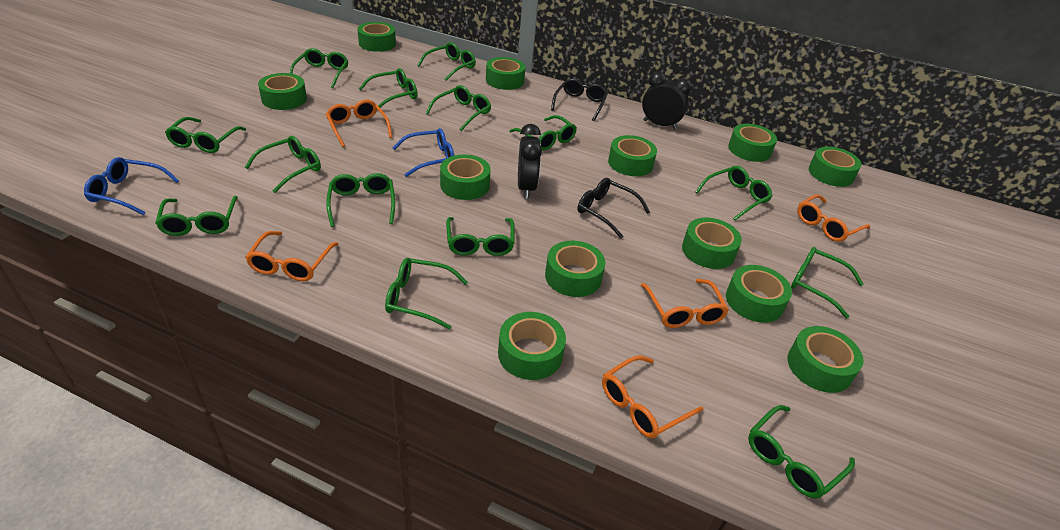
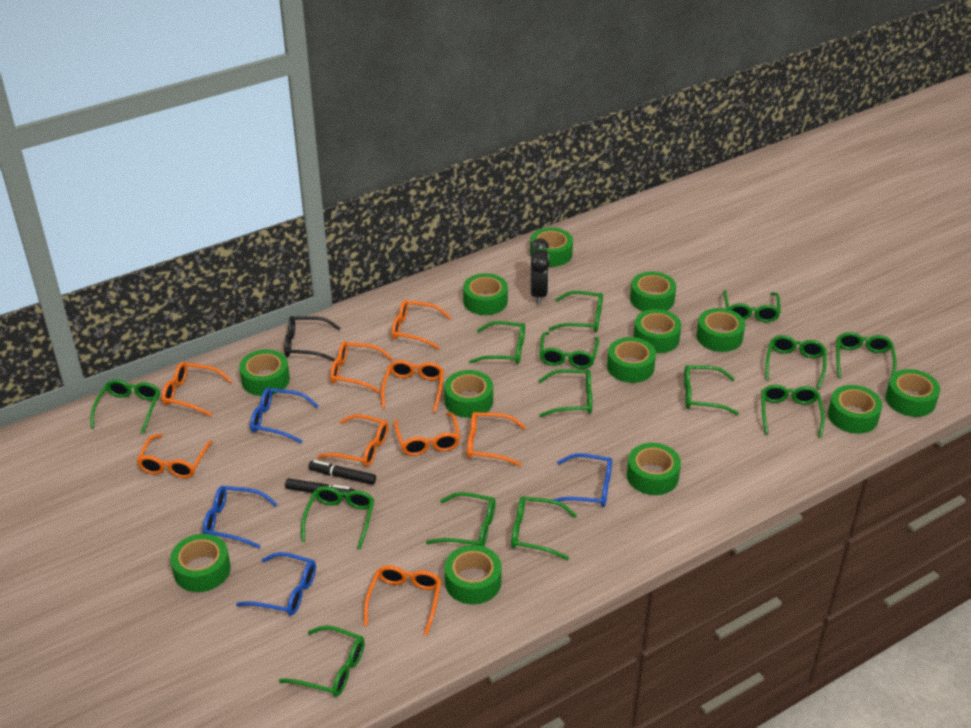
black clock: [518,124,542,198] [642,72,692,129] = 2 -> [531,238,549,304] = 1
black glasses: [551,78,608,121] [578,178,650,238] = 2 -> [284,316,340,362] = 1
black marker: none = 0 -> [285,478,355,498] [308,460,376,485] = 2
blue glasses: [84,157,179,215] [392,128,454,177] = 2 -> [203,486,278,548] [236,552,316,616] [250,388,318,443] [550,453,612,507] = 4
green tape: [258,73,307,110] [357,22,396,52] [440,154,490,200] [486,57,525,90] [498,312,566,380] [545,241,605,297] [608,135,657,176] [682,218,742,269] [726,265,792,323] [728,124,777,162] [787,326,863,393] [809,146,862,187] = 12 -> [170,534,231,592] [239,349,290,396] [444,370,493,418] [444,545,502,604] [463,273,508,315] [530,228,573,267] [607,337,656,383] [627,443,681,495] [630,272,676,312] [633,309,681,353] [696,308,745,352] [828,385,882,434] [885,369,940,417] = 13
orange glasses: [245,231,338,281] [326,100,392,147] [602,355,703,439] [641,279,729,328] [797,194,870,242] = 5 -> [137,434,213,478] [162,362,232,417] [317,414,389,466] [330,341,393,393] [364,565,441,636] [381,360,444,413] [392,300,451,349] [394,412,460,456] [467,412,526,466] = 9

